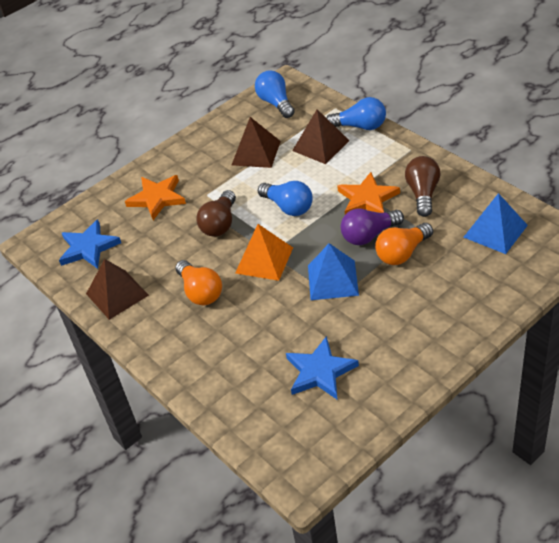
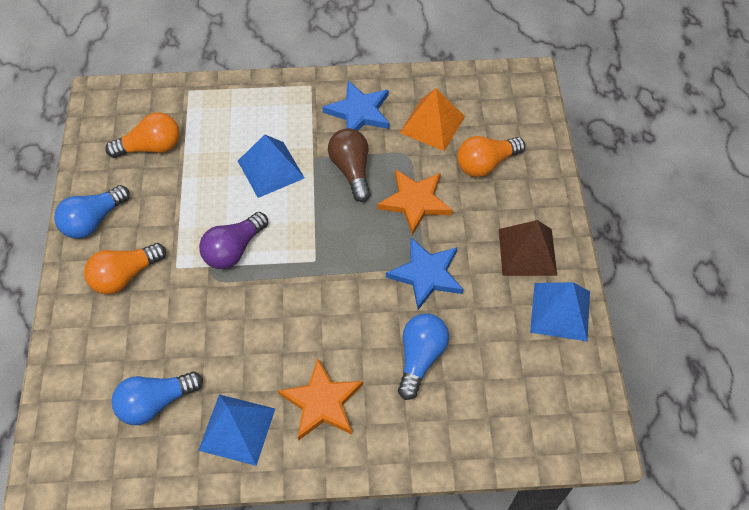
blue pyramid: [308,243,359,300] [464,193,528,254] = 2 -> [198,394,275,466] [238,134,304,198] [530,282,590,341] = 3
brown light bulb: [197,190,236,237] [405,156,441,217] = 2 -> [328,128,371,202] = 1
brown pyramid: [86,259,149,320] [232,117,281,168] [292,109,349,164] = 3 -> [499,220,557,276] = 1
orange light bulb: [175,260,222,305] [375,223,433,265] = 2 -> [84,243,166,295] [105,112,179,158] [457,136,525,177] = 3

